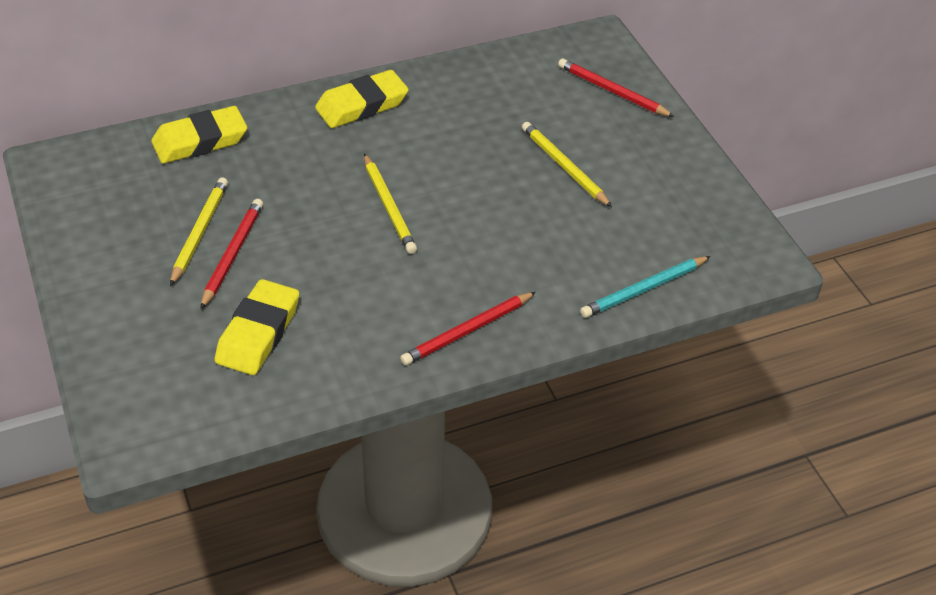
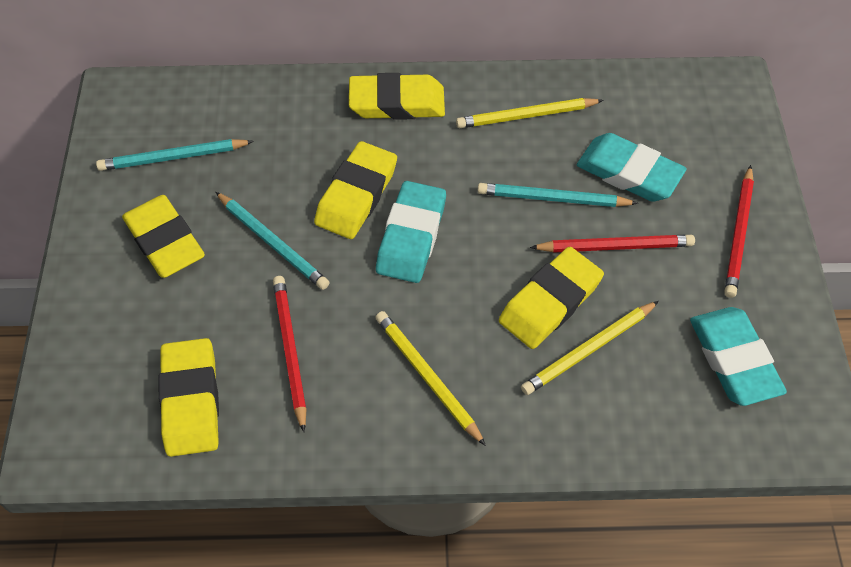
turquoise eraser: none = 0 -> [376,181,446,283] [577,133,687,202] [690,307,787,406] = 3
turquoise pencil: [580,256,711,318] = 1 -> [96,139,254,171] [216,192,330,290] [478,183,638,207] = 3
yellow eraser: [151,106,247,164] [215,279,299,375] [315,70,409,128] = 3 -> [122,195,205,278] [158,338,219,457] [314,141,397,239] [349,73,445,120] [499,247,604,349] = 5

